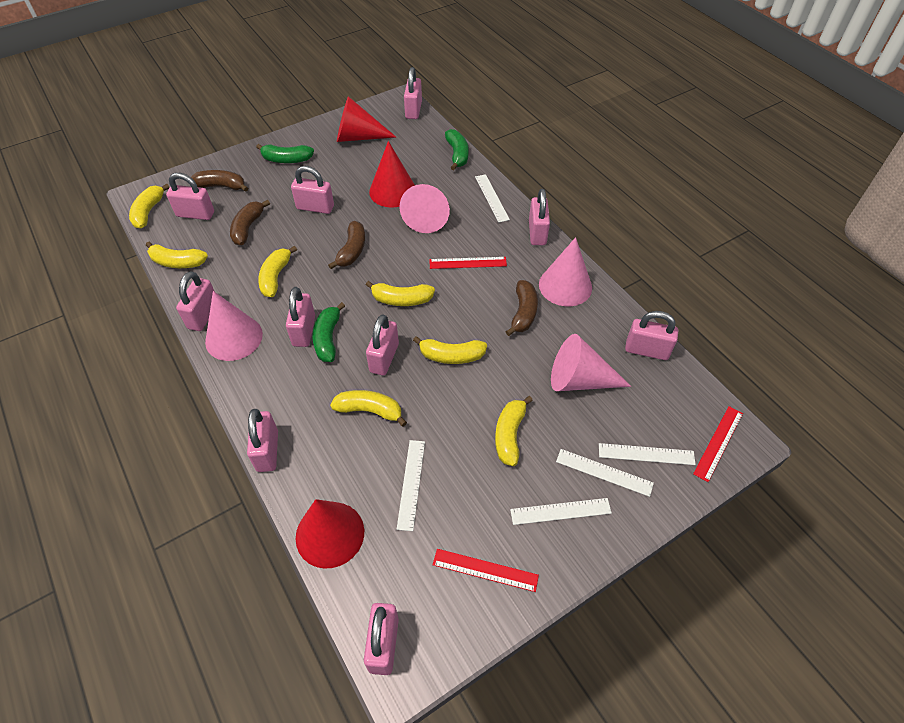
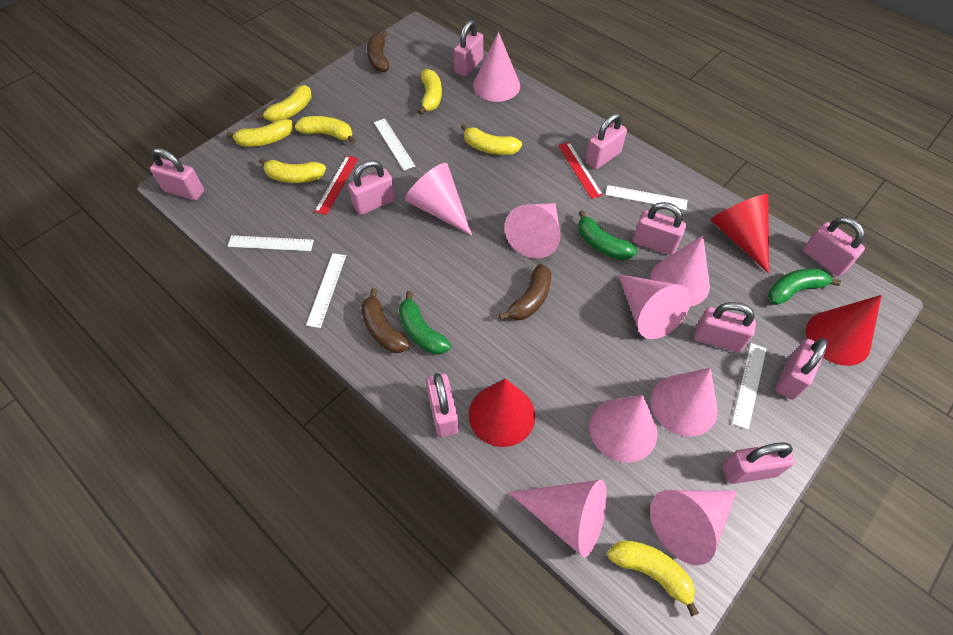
brown banana: [191,170,248,192] [230,200,270,246] [328,221,365,269] [506,280,538,336] = 4 -> [361,288,410,353] [367,30,389,72] [499,264,551,320] = 3
pink cone: [205,291,263,361] [400,184,450,233] [539,237,592,306] [551,334,631,391] = 4 -> [405,163,472,235] [473,32,520,102] [505,203,560,259] [508,480,607,557] [589,395,658,463] [618,274,691,339] [650,235,710,306] [650,490,737,565] [651,368,718,437] = 9
red ruler: [429,257,507,269] [433,549,539,592] [693,406,743,482] = 3 -> [314,156,358,215] [558,142,603,199] = 2

